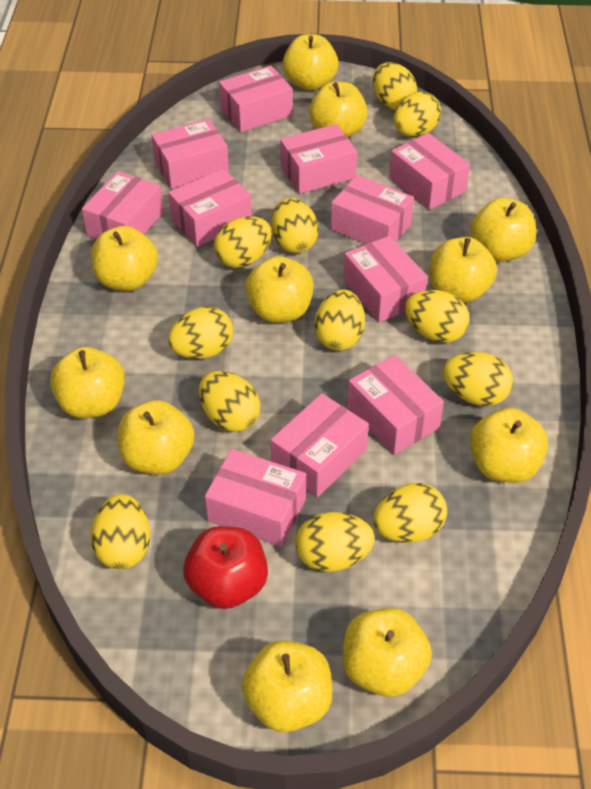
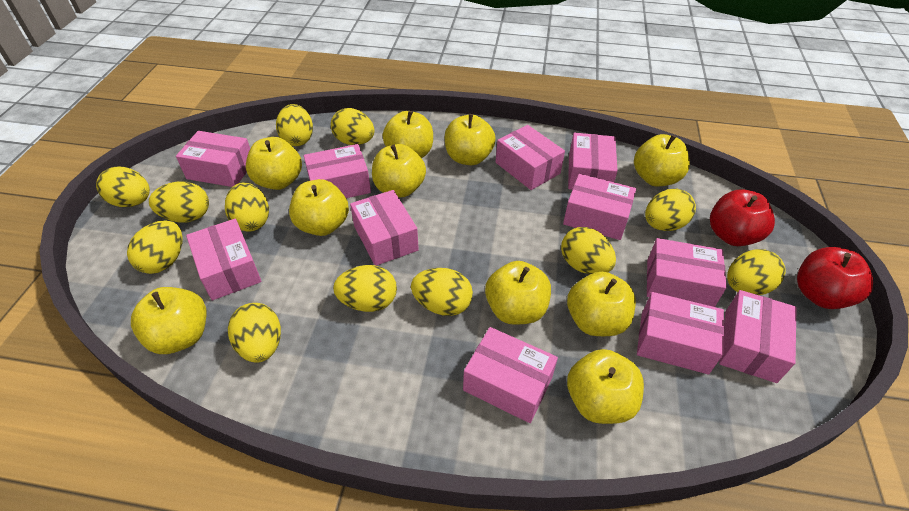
red apple: [183,526,268,609] = 1 -> [710,189,775,246] [797,247,873,309] = 2
yellow apple: [50,347,125,418] [91,226,158,291] [118,400,194,474] [242,640,332,732] [245,256,314,323] [283,34,339,91] [309,81,368,137] [343,608,432,697] [430,237,497,303] [470,198,536,262] [470,408,548,483] = 11 -> [131,287,207,354] [246,137,302,190] [289,179,349,236] [372,144,426,197] [383,111,433,158] [444,114,495,165] [485,261,551,325] [567,272,636,336] [567,349,644,424] [634,134,690,186] = 10

